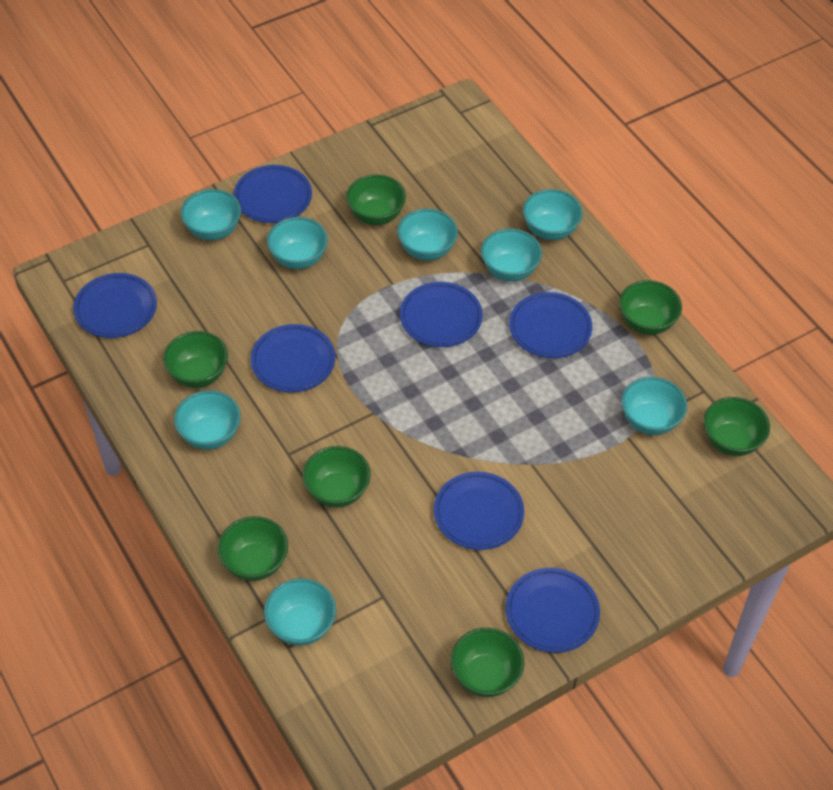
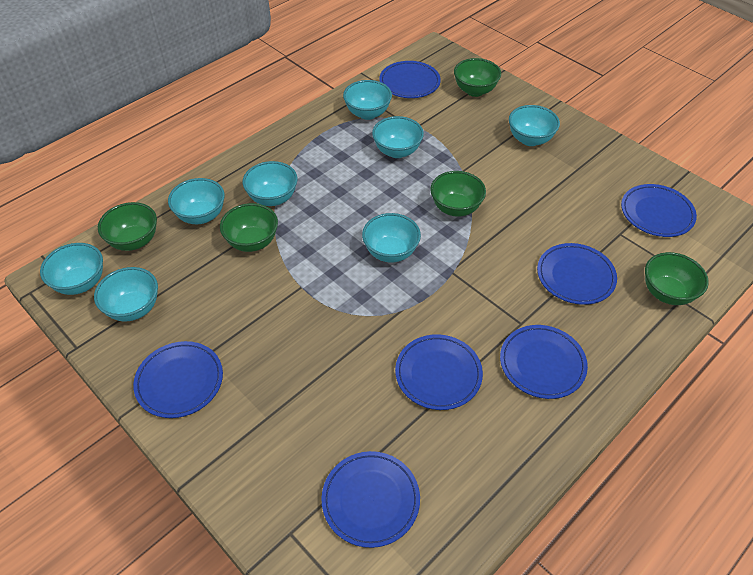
green bowl: [163,331,228,388] [218,516,288,581] [302,446,371,508] [346,174,406,225] [451,628,524,697] [619,280,682,335] [703,397,770,456] = 7 -> [98,202,157,251] [220,203,278,252] [430,171,486,217] [454,58,501,97] [645,252,709,305] = 5

